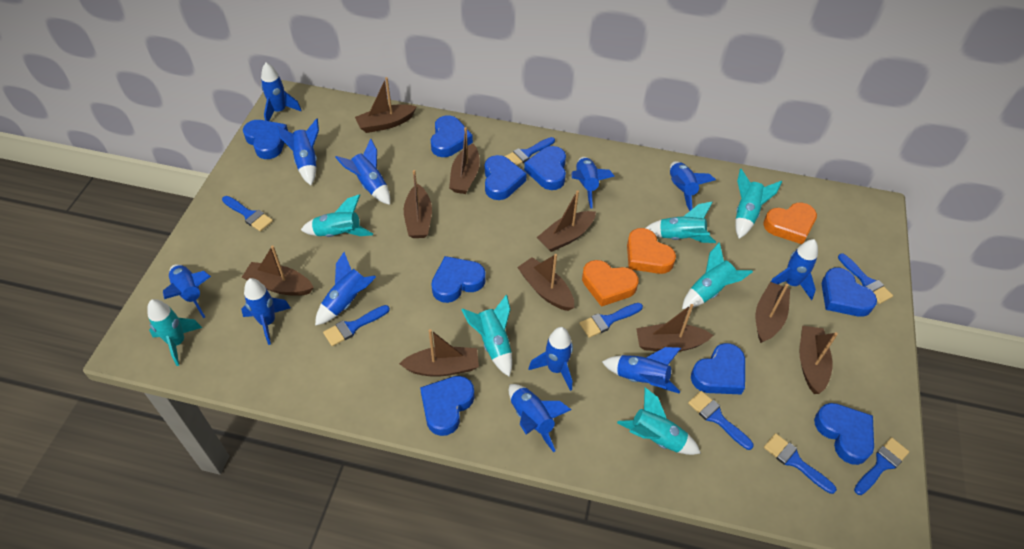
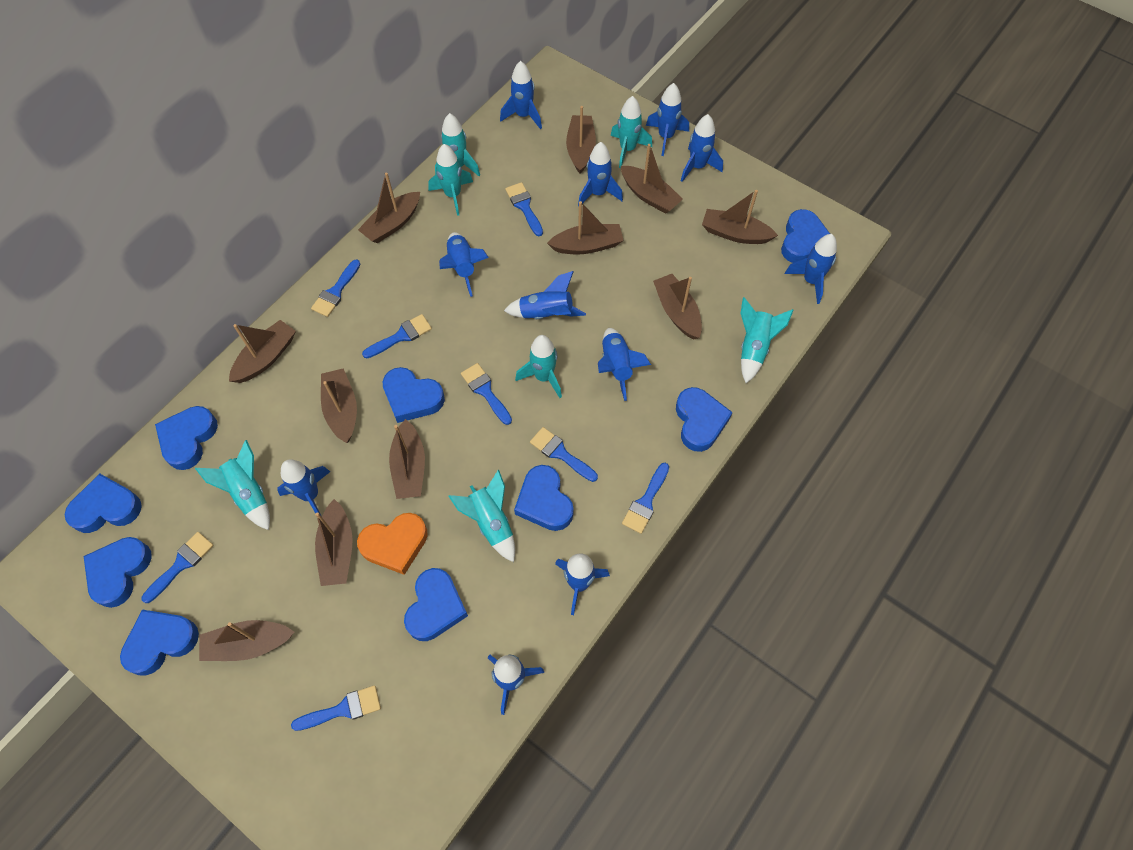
blue rocket: [163,264,211,318] [241,278,291,345] [261,63,302,121] [276,118,319,185] [315,252,376,326] [335,138,390,205] [509,384,571,452] [529,327,573,391] [571,157,615,209] [602,347,681,394] [670,161,716,211] [767,239,818,300] = 12 -> [277,459,330,517] [439,232,489,297] [488,655,544,715] [500,61,542,129] [504,271,586,319] [555,553,610,615] [578,142,623,207] [598,328,651,401] [646,83,689,156] [681,114,723,182] [785,234,837,304] = 11
brown boat: [242,246,314,296] [355,77,417,133] [399,329,479,377] [404,170,432,238] [449,127,480,194] [517,254,574,311] [537,190,596,252] [636,304,714,352] [756,282,790,343] [800,326,838,394] = 10 -> [199,620,295,661] [229,320,296,383] [315,499,353,586] [321,368,357,443] [358,173,420,243] [389,419,425,499] [547,201,624,254] [566,106,596,174] [621,144,683,214] [653,274,702,340] [702,190,778,244] = 11
orange heart: [582,260,639,307] [627,228,676,274] [763,202,817,244] = 3 -> [357,513,428,575] = 1

